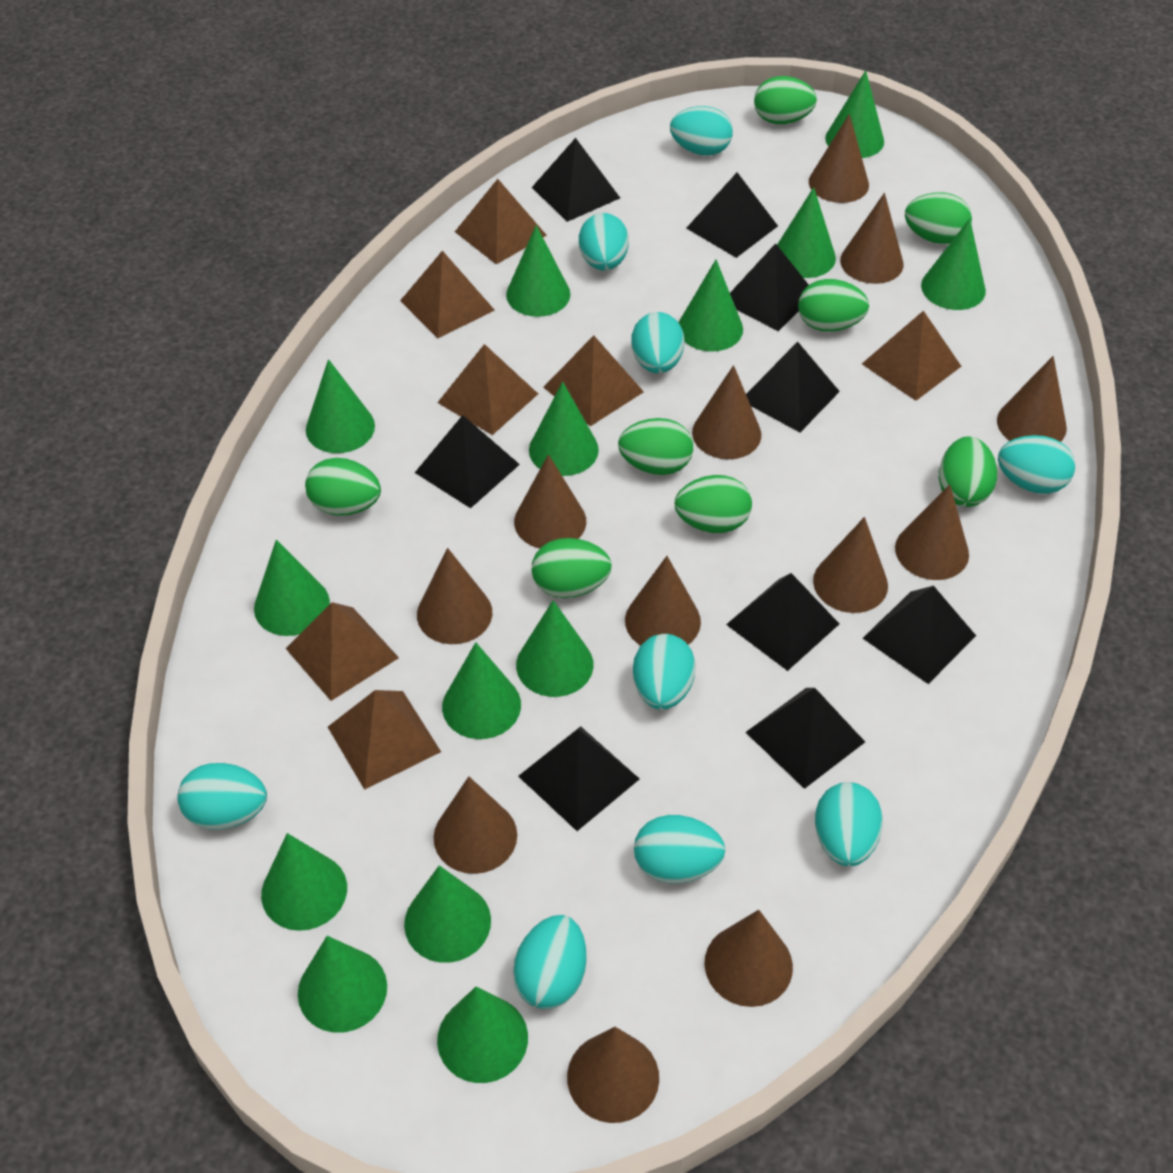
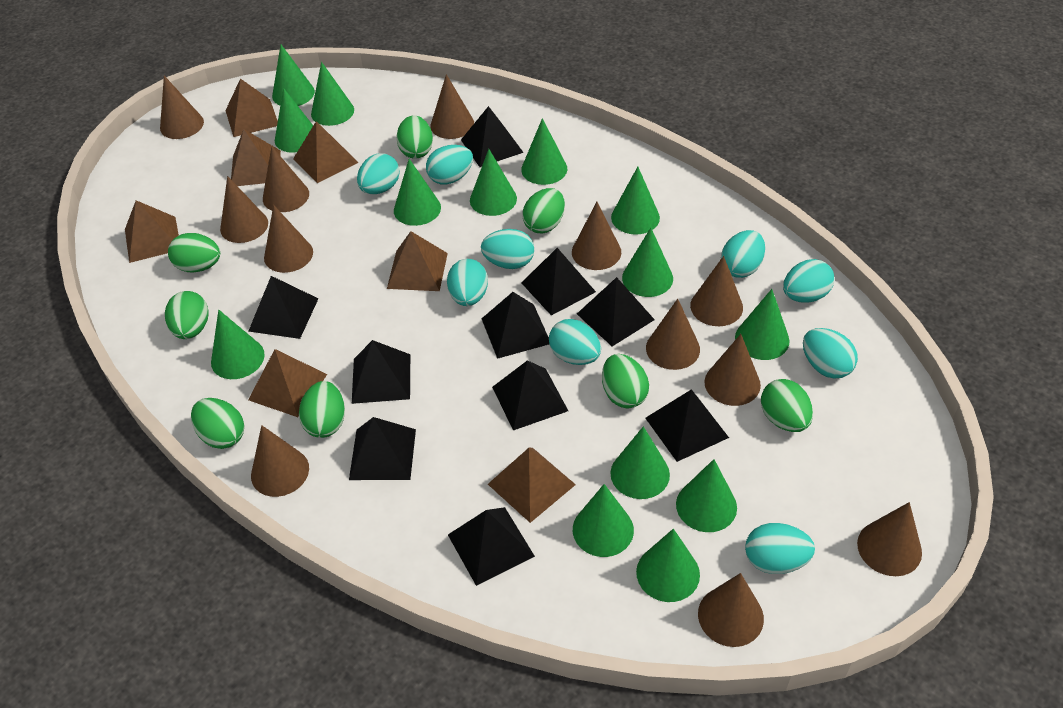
black pyramid: [415,415,520,508] [518,726,639,831] [532,138,620,222] [686,172,778,258] [726,573,839,671] [730,243,809,331] [745,688,865,789] [746,342,840,432] [863,586,976,684] = 9 -> [248,276,318,339] [349,417,416,480] [352,340,410,404] [448,507,535,586] [461,106,524,167] [481,292,549,359] [492,360,568,431] [521,248,596,315] [577,277,655,346] [645,389,729,462] = 10

